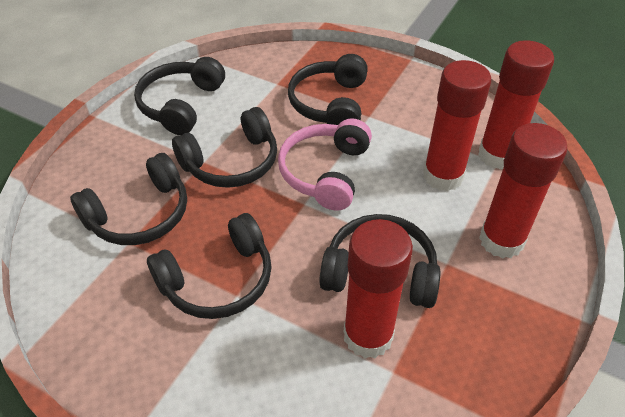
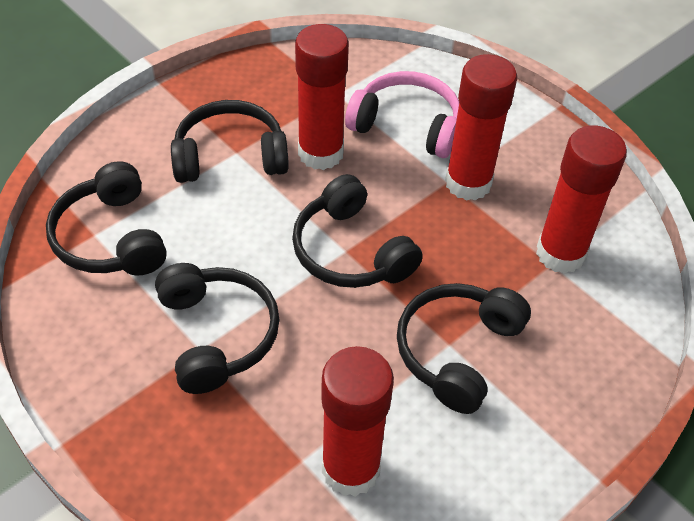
black headphones: [70,153,187,245] [134,57,225,135] [147,213,272,319] [172,107,277,188] [288,54,368,125] [319,214,441,308] = 6 -> [46,161,167,275] [155,263,280,394] [171,100,289,183] [292,174,423,288] [397,283,531,414] = 5

